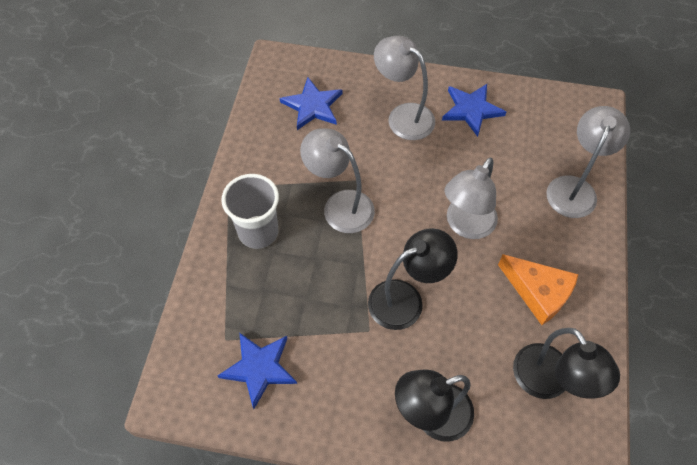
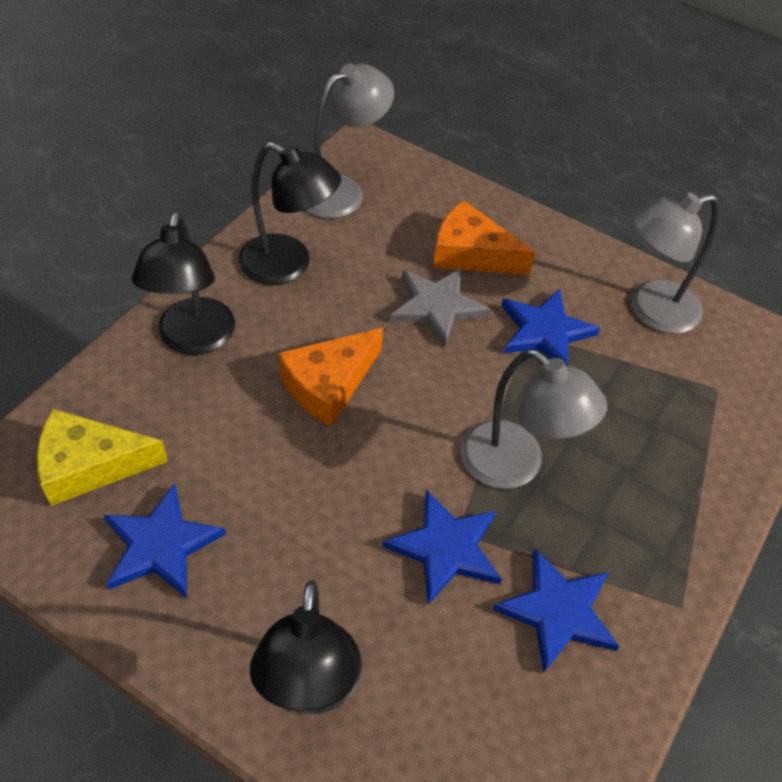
blue star: [218,333,297,409] [280,77,342,130] [442,84,506,137] = 3 -> [104,483,226,598] [383,489,502,605] [493,549,620,673] [501,289,601,366] = 4
grey cup: [222,174,279,249] = 1 -> none = 0
grey lamp: [300,128,375,233] [374,36,435,140] [444,158,498,239] [546,106,630,218] = 4 -> [306,64,394,219] [461,349,607,489] [631,192,719,334] = 3
grey star: none = 0 -> [390,268,491,347] = 1
orange cheese: [498,254,578,325] = 1 -> [278,328,383,427] [433,200,535,275] = 2
yellow cheese: none = 0 -> [37,409,168,506] = 1

